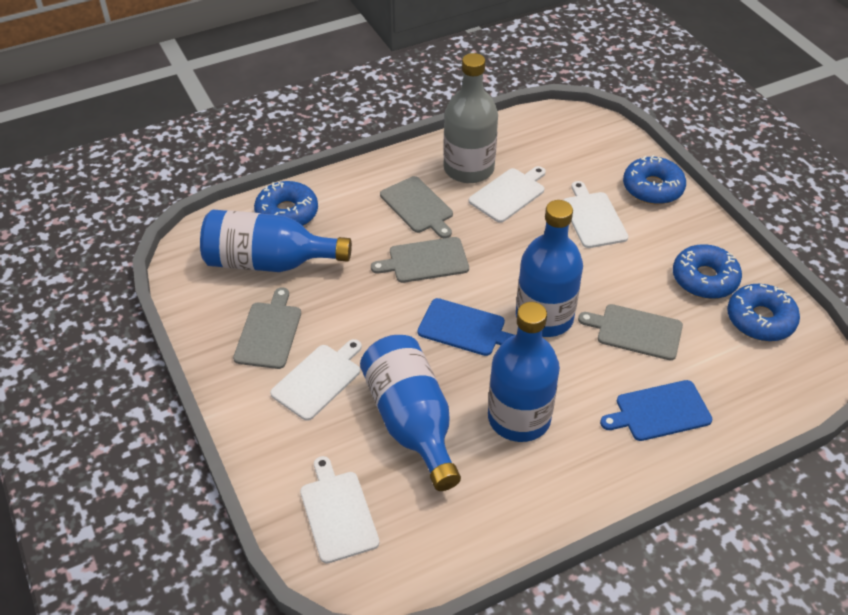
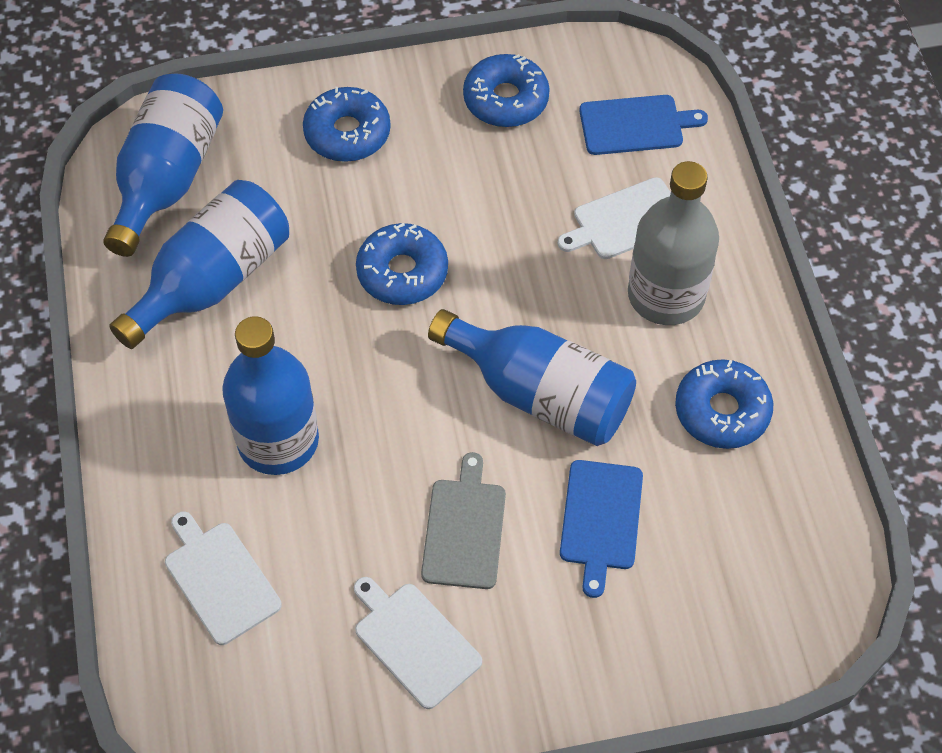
grey cutting board: [233,287,301,369] [371,237,469,283] [380,176,453,238] [578,304,683,360] = 4 -> [421,452,506,589] = 1
white cutting board: [270,339,362,421] [300,456,380,564] [469,166,546,223] [564,181,629,248] = 4 -> [165,511,282,645] [354,577,482,709] [558,177,671,259] = 3

